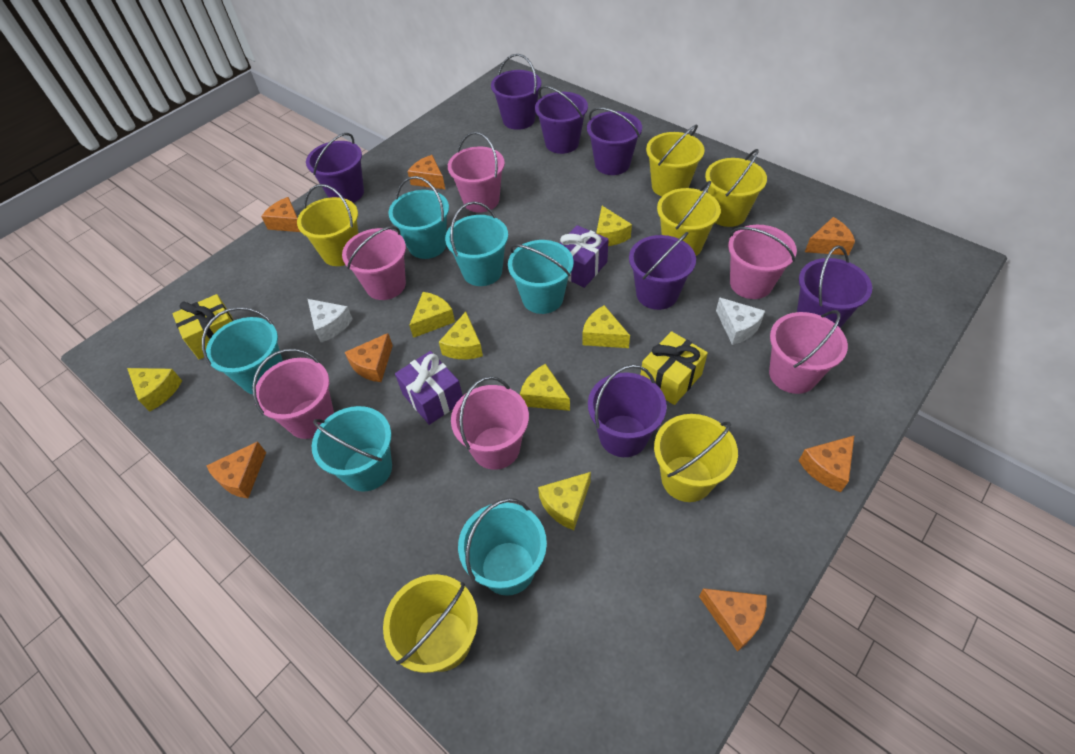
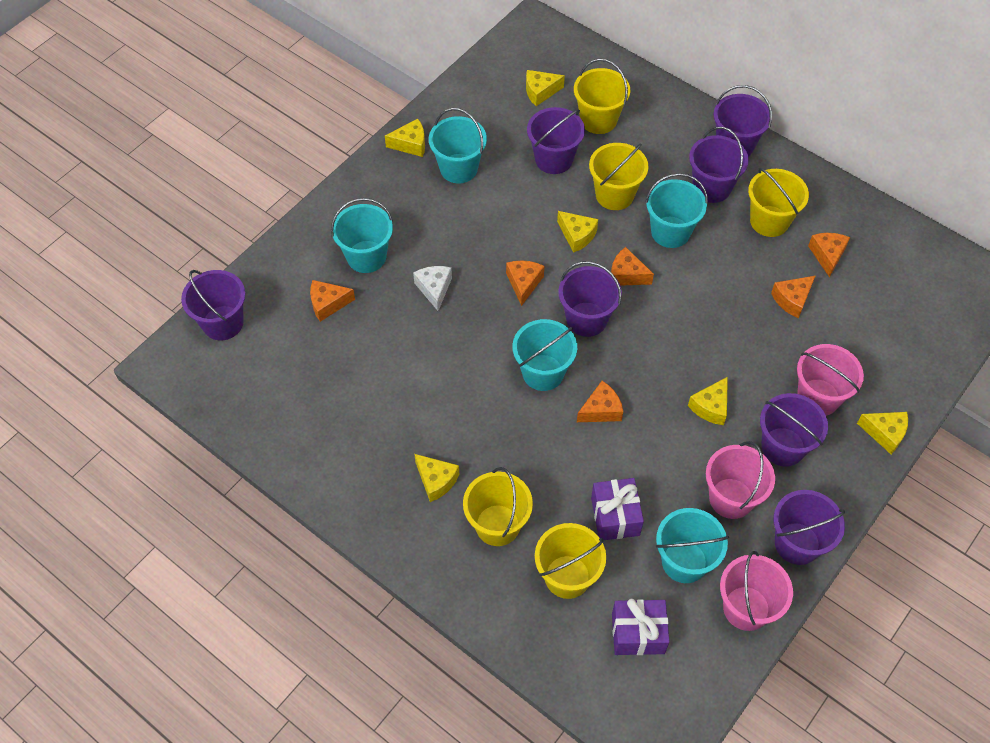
orange cheese: [206,441,266,498] [261,197,300,232] [345,333,393,382] [407,155,445,189] [699,588,767,652] [798,435,855,492] [805,217,855,255] = 7 -> [310,280,355,322] [506,260,544,306] [577,381,623,422] [611,247,654,286] [771,276,815,318] [808,233,850,277] = 6
pink bucket: [252,349,334,439] [342,226,406,300] [448,132,505,213] [451,376,529,470] [728,225,797,299] [769,310,848,394] = 6 -> [706,441,775,519] [720,551,793,631] [797,344,864,416] = 3
turquoise bucket: [202,307,283,394] [312,406,392,492] [389,176,449,259] [445,202,508,286] [458,498,547,596] [508,240,574,314] = 6 -> [331,198,393,273] [429,108,487,183] [513,319,577,391] [645,173,708,248] [656,508,729,583] = 5
white cheese: [308,299,353,342] [716,297,765,345] = 2 -> [413,266,452,311] = 1
yellow bucket: [297,184,359,266] [383,574,478,673] [646,124,705,197] [654,414,738,502] [657,181,721,256] [705,149,767,227] = 6 -> [463,467,533,546] [535,523,606,599] [574,59,630,134] [589,143,648,210] [748,168,809,237] = 5
yellow cheese: [127,368,182,412] [409,292,455,338] [439,312,483,359] [520,364,570,411] [538,472,591,530] [582,305,630,348] [596,206,632,246] = 7 -> [385,119,425,157] [414,454,459,502] [526,70,565,106] [557,211,598,253] [688,377,728,425] [857,412,908,454] = 6
yellow gift: [172,294,234,359] [641,331,708,405] = 2 -> none = 0

